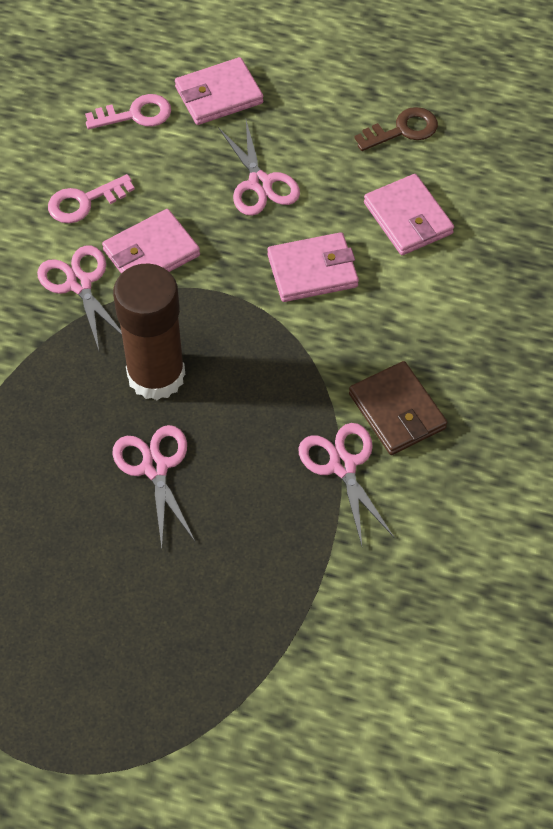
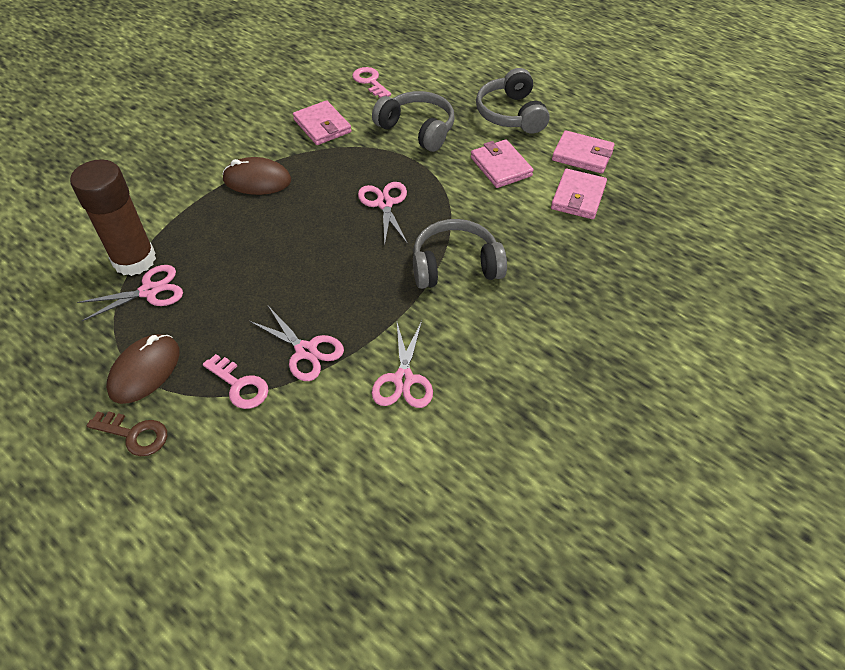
brown mouse: none = 0 -> [106,334,180,404] [222,157,291,195] = 2
brown wallet: [349,361,447,455] = 1 -> none = 0
grey headphones: none = 0 -> [372,91,455,152] [413,219,507,289] [476,68,550,134] = 3

